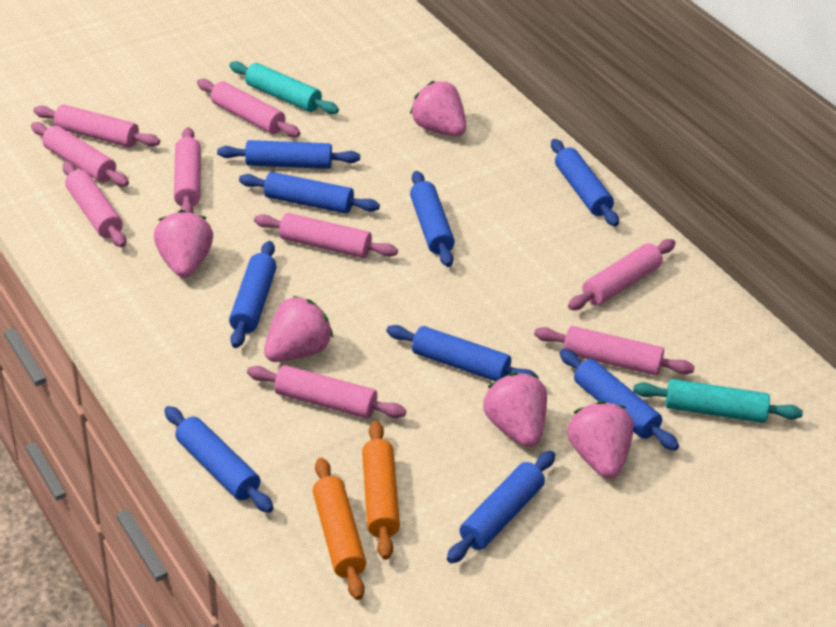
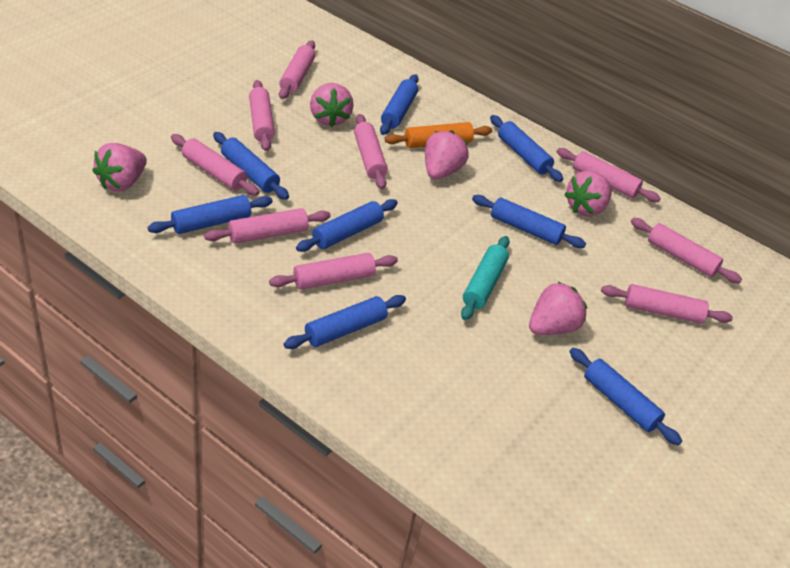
blue rolling pin: [164,406,273,513] [217,140,360,169] [229,241,277,348] [239,172,380,214] [386,325,539,381] [410,171,455,267] [447,451,555,563] [551,139,619,226] [559,349,679,451] = 9 -> [147,195,273,234] [213,132,289,200] [284,295,406,349] [296,199,398,252] [380,74,419,135] [472,195,586,248] [490,115,563,182] [570,348,682,445] = 8
orange rolling pin: [313,458,366,600] [362,421,400,560] = 2 -> [385,122,492,148] = 1
turquoise rolling pin: [229,61,339,114] [633,379,803,423] = 2 -> [461,236,510,320] = 1

